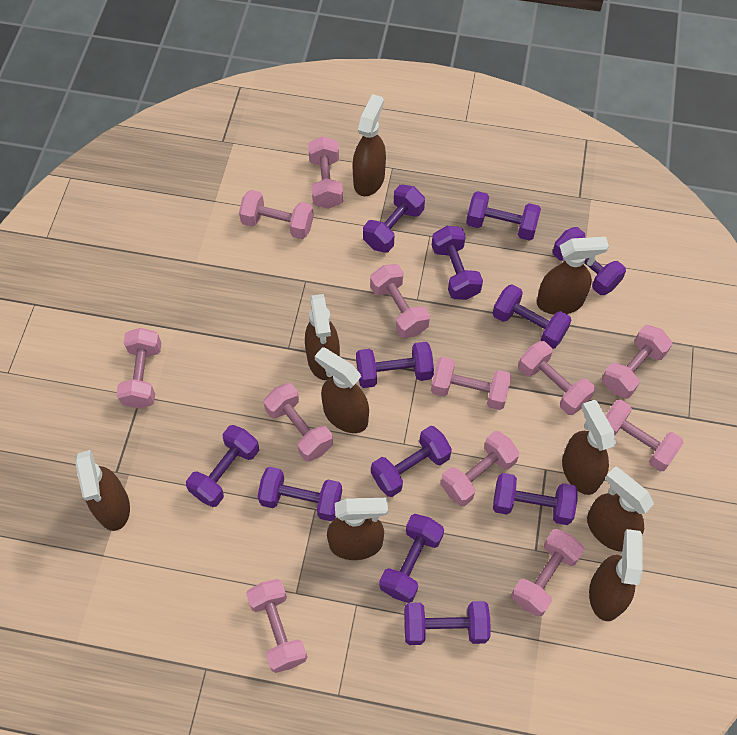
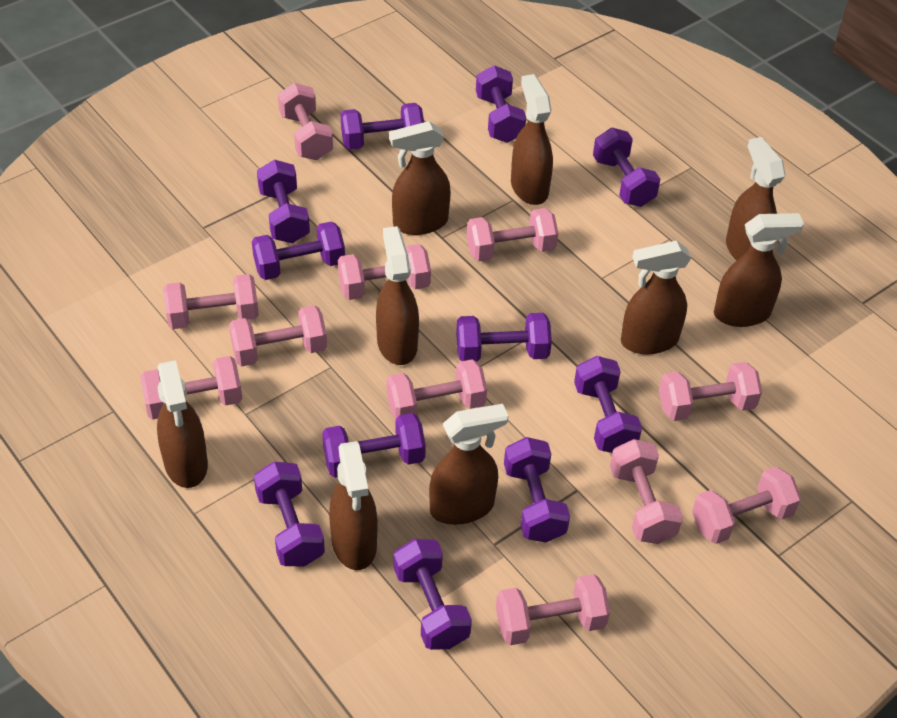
pink dumbbell: [116,328,161,409] [239,190,314,239] [246,579,307,673] [264,383,333,462] [308,136,343,209] [370,264,430,338] [431,357,511,410] [441,431,519,506] [511,529,584,617] [518,341,595,415] [602,325,672,398] [606,400,684,472] = 12 -> [140,356,243,419] [164,274,259,329] [229,305,327,366] [278,83,333,160] [338,244,431,300] [387,359,487,420] [467,208,558,261] [496,574,610,645] [610,439,683,544] [659,362,762,421] [692,467,801,544] = 11
purple dumbbell: [186,425,259,507] [258,467,342,521] [356,342,434,388] [363,185,425,253] [371,426,452,497] [379,514,444,603] [404,601,491,645] [432,226,483,300] [466,191,541,241] [493,284,571,349] [493,473,578,525] [553,227,626,295] = 12 -> [252,221,345,280] [254,462,325,567] [257,160,310,243] [322,413,426,478] [341,103,424,150] [394,539,472,650] [456,313,552,362] [476,65,526,143] [504,437,570,543] [574,356,642,453] [593,128,660,207] = 11

